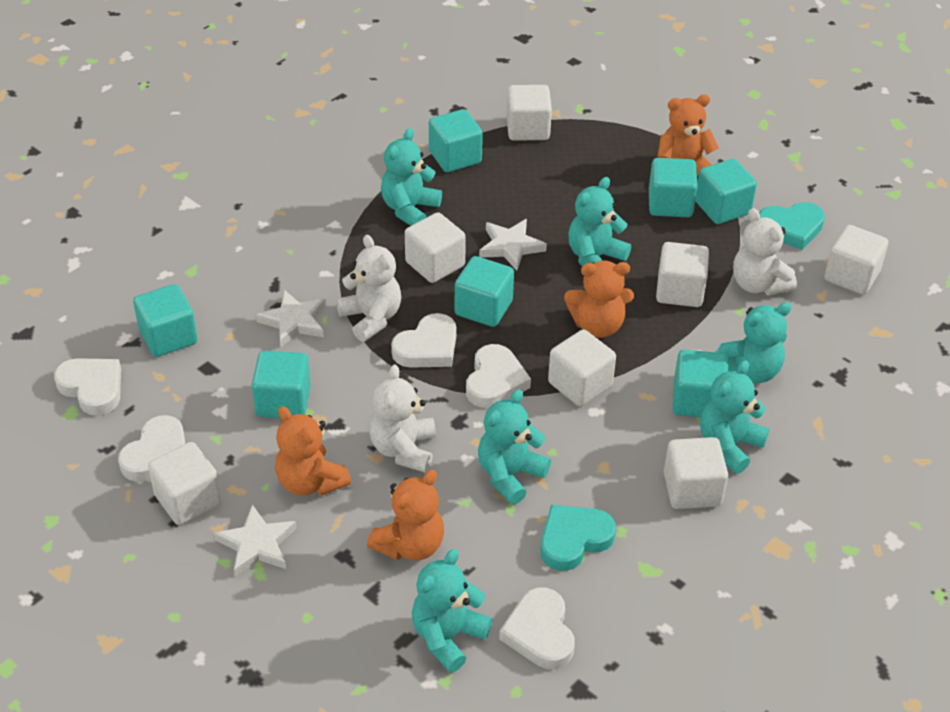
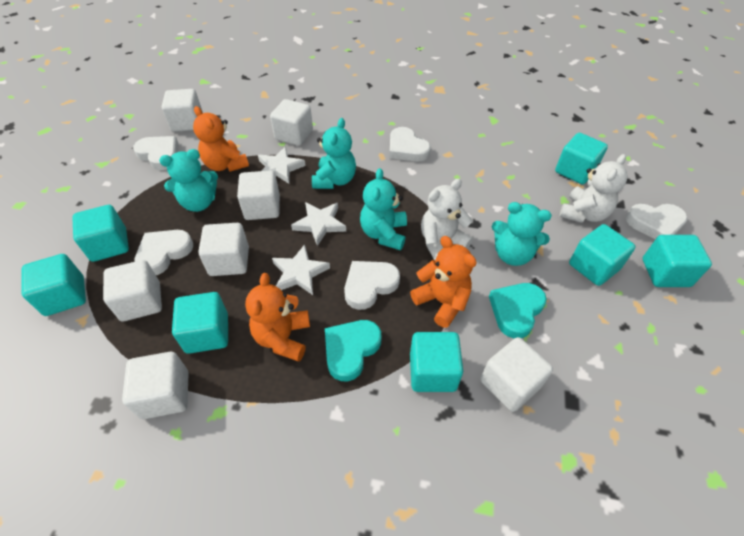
orange teddy bear: [275,406,351,496] [367,470,444,561] [564,261,634,338] [657,94,719,176] = 4 -> [193,106,249,172] [245,273,310,362] [410,236,477,328] = 3
turquoise teddy bear: [381,128,442,226] [412,549,492,673] [478,389,551,505] [568,177,631,266] [700,360,769,474] [715,302,792,383] = 6 -> [159,149,218,212] [312,118,356,189] [360,168,407,251] [492,202,552,266] = 4
white teddy bear: [336,235,401,342] [369,365,436,473] [733,208,797,295] = 3 -> [421,179,473,261] [560,154,628,223] = 2

